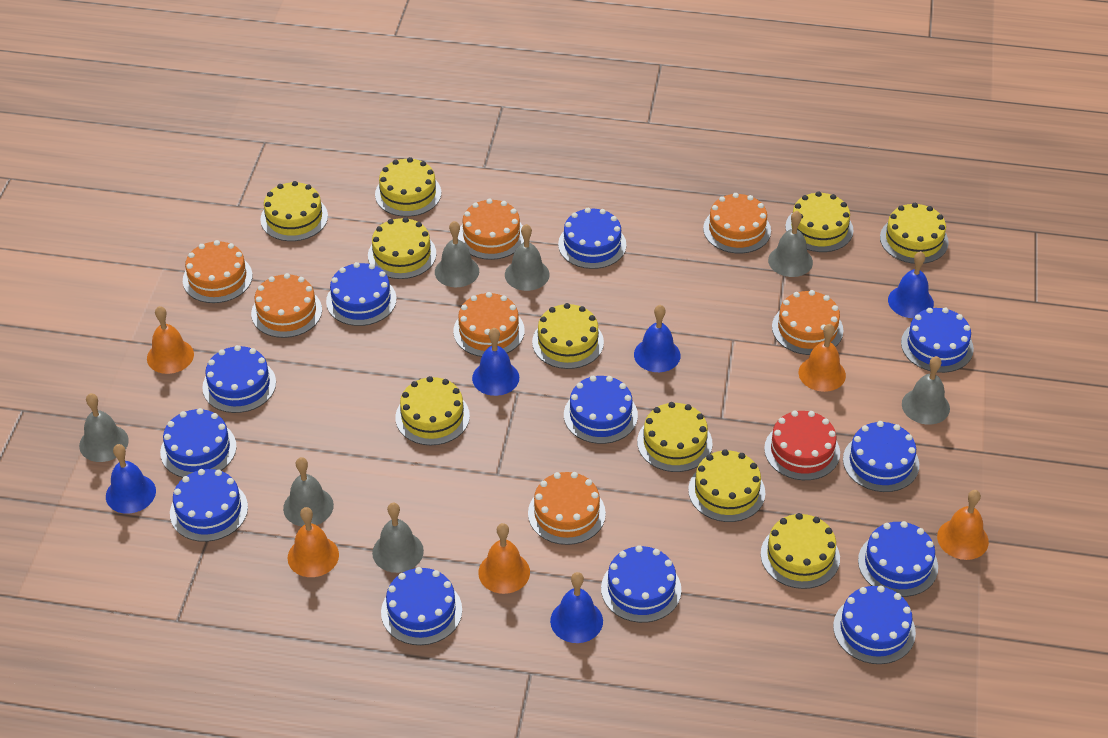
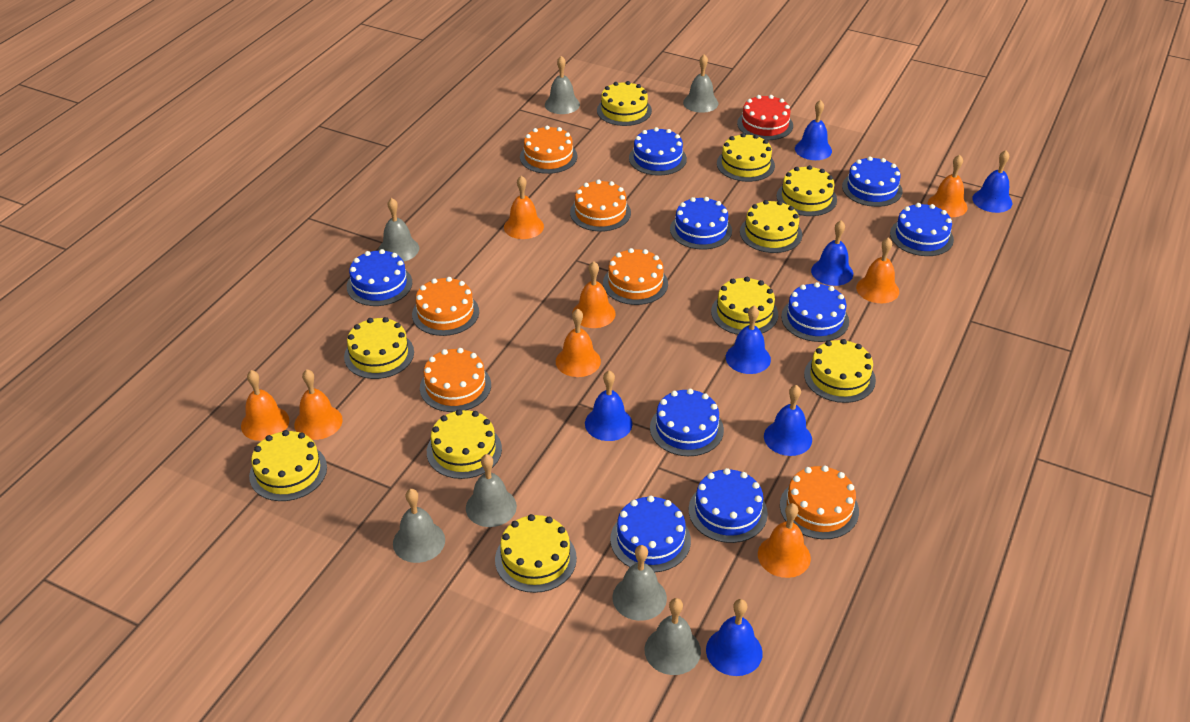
blue bell: [106,444,156,514] [472,328,519,396] [550,572,603,643] [634,305,681,372] [888,251,934,318] = 5 -> [585,371,632,441] [706,599,763,676] [726,306,771,374] [764,385,812,456] [795,100,832,160] [811,221,853,286] [972,150,1012,213] = 7
blue cake: [160,408,237,478] [170,469,248,542] [202,345,276,413] [326,262,397,326] [381,567,462,645] [558,208,626,269] [564,376,638,444] [601,545,681,623] [833,586,916,664] [843,421,919,492] [858,521,938,597] [901,307,974,373] = 12 -> [347,249,412,306] [610,496,691,572] [629,127,687,176] [650,389,724,456] [670,197,732,250] [689,468,768,543] [781,282,849,342] [842,156,903,207] [890,203,954,256] = 9
orange bell: [147,306,194,374] [288,507,339,577] [478,523,530,594] [798,324,846,392] [937,490,989,560] = 5 -> [241,370,289,441] [294,369,343,440] [504,176,544,239] [556,308,601,377] [572,261,616,328] [758,503,811,578] [856,237,899,303] [928,155,968,217] = 8
orange cake: [183,240,253,303] [251,273,322,338] [453,292,525,357] [458,199,524,260] [528,472,606,545] [703,193,771,253] [772,290,843,355] = 7 -> [412,277,479,336] [420,348,491,412] [520,125,578,174] [570,180,631,232] [603,248,668,305] [780,465,859,539] = 6

